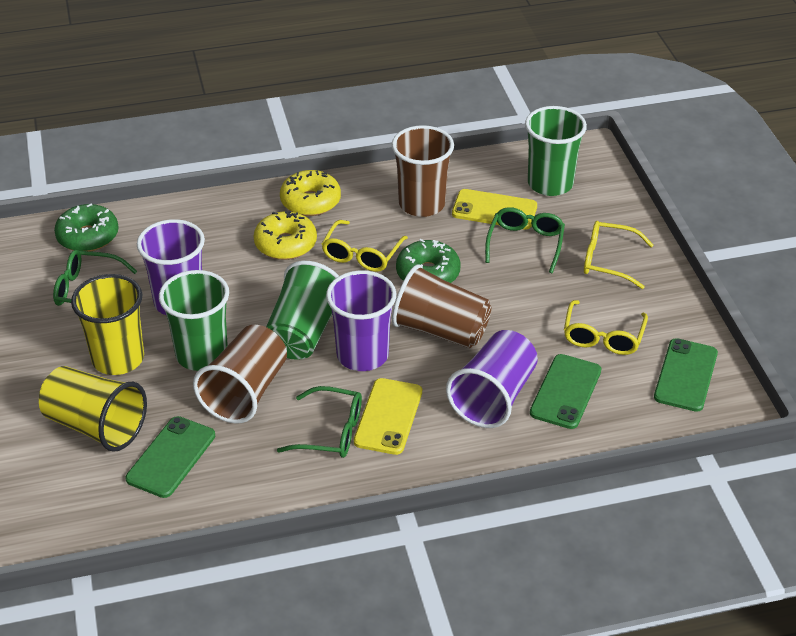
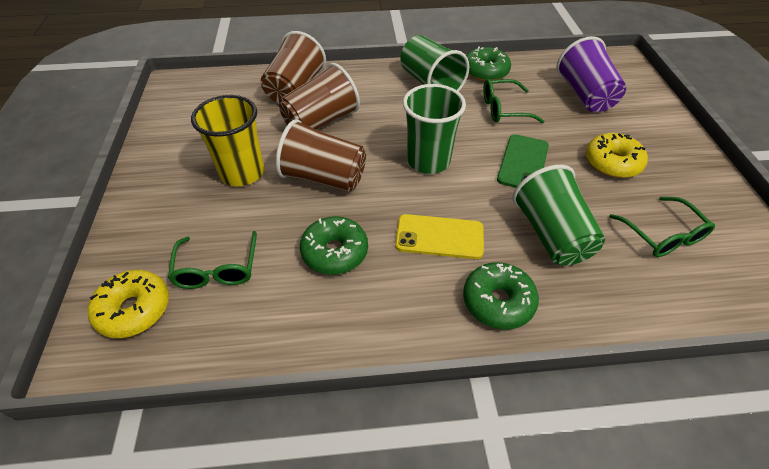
green donut: [54,204,118,252] [396,239,460,283] = 2 -> [300,216,368,275] [463,262,539,330] [466,47,511,81] = 3
green phone: [126,416,215,498] [530,354,602,429] [654,338,718,412] = 3 -> [497,134,549,188] = 1
purple cup: [137,219,205,315] [326,270,396,371] [446,330,538,428] = 3 -> [556,36,626,112] = 1
yellow cup: [39,366,147,452] [71,274,144,375] = 2 -> [191,95,264,186] = 1
yellow glasses: [322,220,408,272] [564,300,648,355] [584,221,653,289] = 3 -> none = 0
yellow phone: [354,378,422,455] [452,189,537,230] = 2 -> [395,214,484,259] = 1

